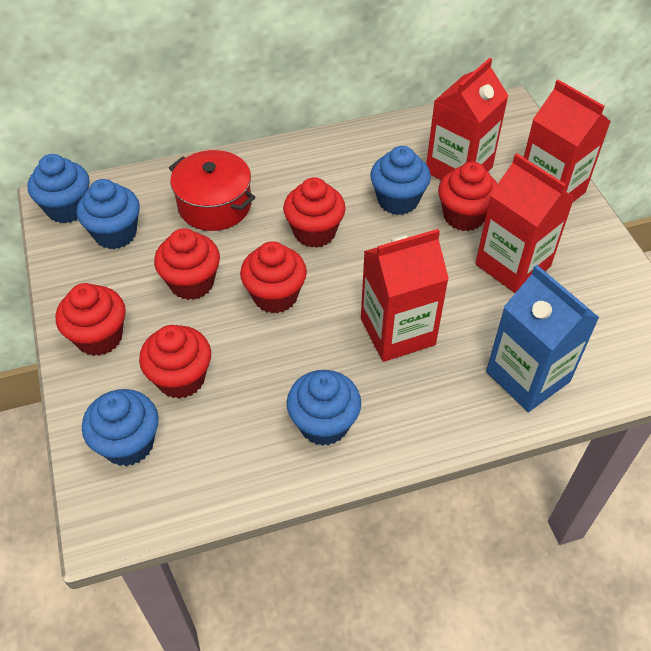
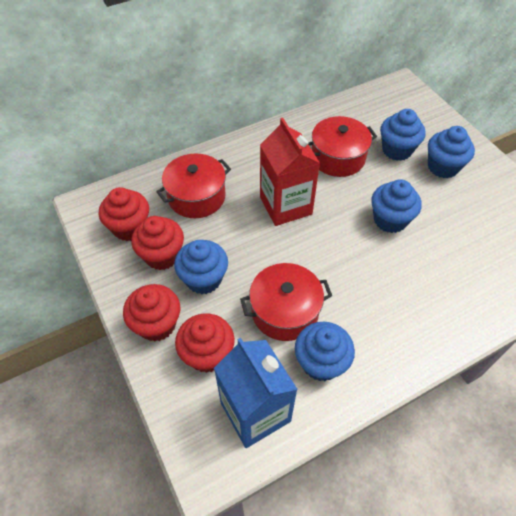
red carton: [361,229,449,362] [426,58,508,180] [475,153,575,293] [524,80,611,202] = 4 -> [260,118,320,226] = 1
red cupcake: [56,283,126,356] [139,325,211,399] [154,228,220,300] [240,241,307,313] [283,177,346,248] [438,162,497,231] = 6 -> [99,187,149,241] [123,284,180,342] [131,216,184,270] [175,313,235,373] = 4
red pot: [169,150,256,231] = 1 -> [156,153,231,218] [240,263,332,341] [308,116,377,177] = 3

